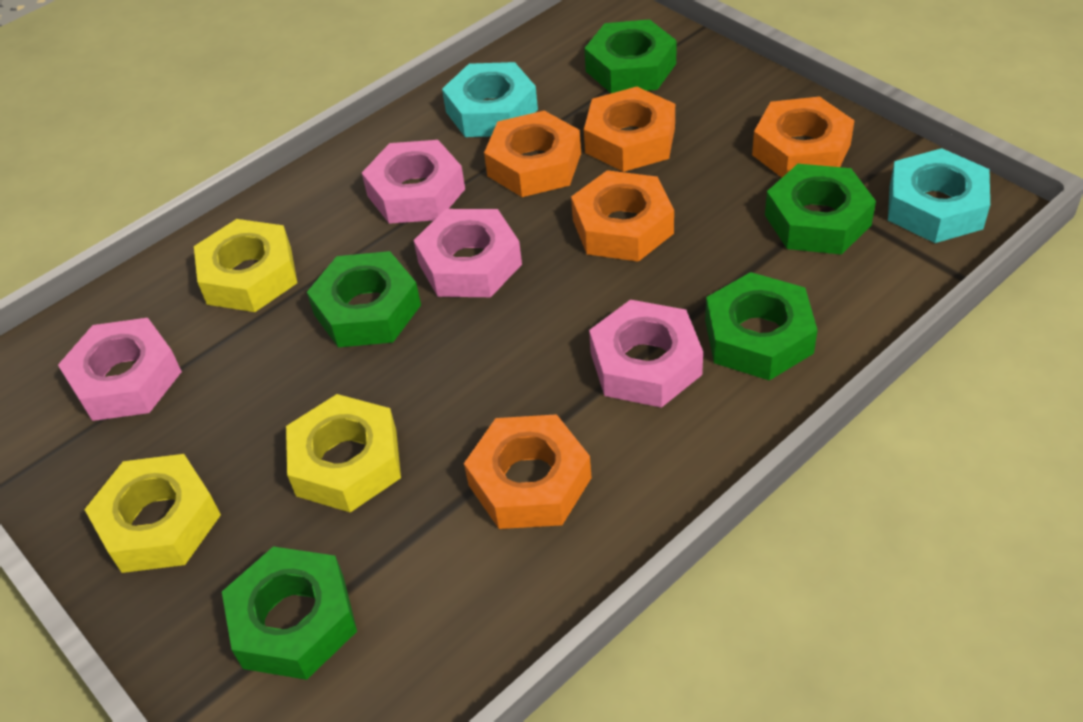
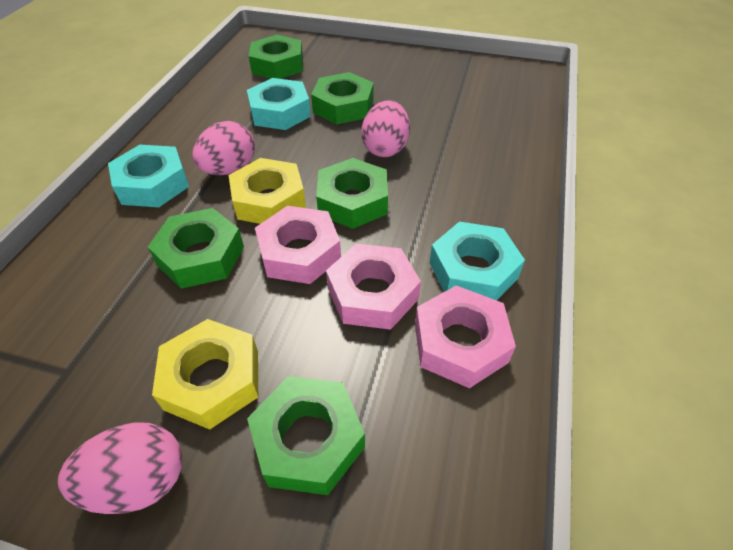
orange nut: [464,414,591,529] [484,111,581,197] [571,170,674,262] [584,87,675,172] [752,96,855,178] = 5 -> none = 0
pink egg: none = 0 -> [58,422,182,514] [192,121,255,175] [361,100,410,157] = 3
pink nut: [58,318,182,421] [362,140,465,224] [414,209,522,297] [589,300,703,408] = 4 -> [255,206,341,284] [326,244,421,330] [415,285,516,388] = 3
turquoise nut: [442,62,538,137] [888,148,990,243] = 2 -> [108,145,189,207] [247,78,311,130] [430,221,525,300] = 3
yellow nut: [84,454,221,573] [194,219,297,312] [286,394,401,512] = 3 -> [152,319,258,430] [229,158,306,224] = 2

